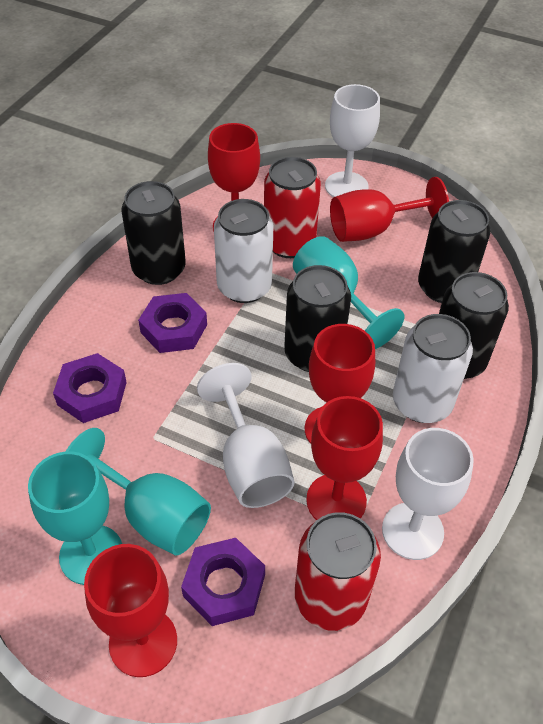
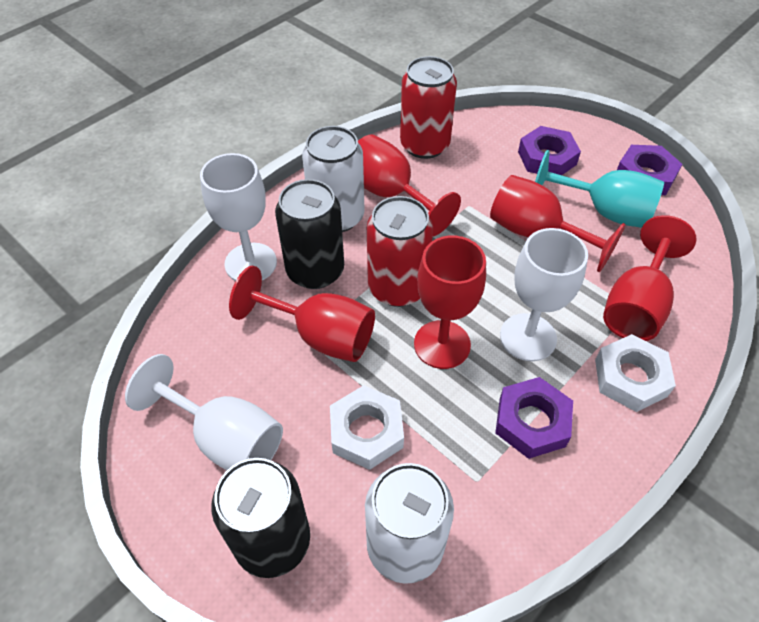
black can: [121,181,186,285] [284,265,351,372] [418,200,491,303] [439,272,509,379] = 4 -> [211,458,310,578] [275,179,344,289] = 2
turquoise goblet: [28,451,122,585] [66,428,211,556] [293,236,404,349] = 3 -> [535,150,664,228] = 1
white nut: none = 0 -> [330,385,404,470] [595,334,676,412] = 2

